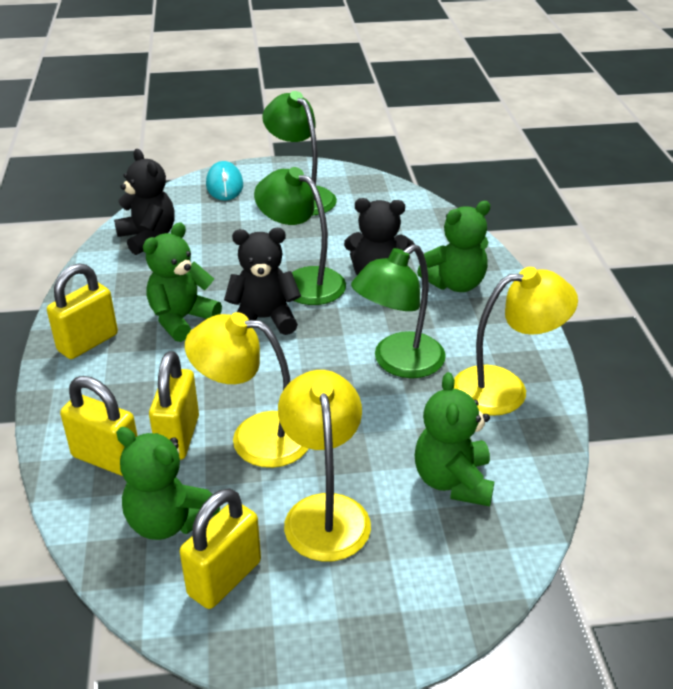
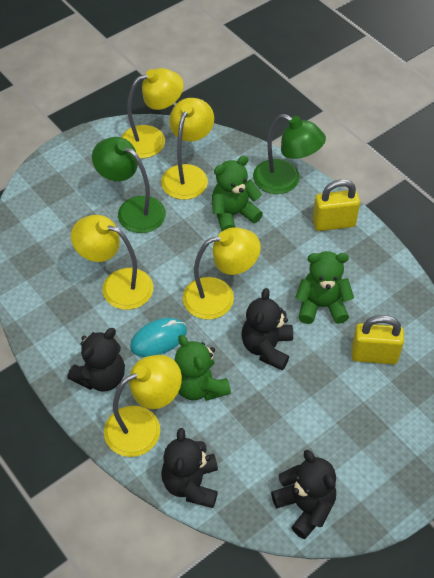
black teddy bear: [114,149,175,255] [224,228,301,335] [344,198,415,275] = 3 -> [67,328,125,392] [161,428,218,508] [241,288,293,371] [271,450,336,539] = 4
green lamp: [254,167,346,305] [262,91,337,216] [351,244,446,378] = 3 -> [92,137,166,233] [253,114,326,194] = 2
green teddy bear: [116,427,220,540] [143,222,222,342] [415,372,495,506] [417,201,491,292] = 4 -> [175,335,231,401] [212,156,263,231] [295,251,354,324] = 3
yellow lamp: [185,312,308,468] [278,370,371,562] [454,267,578,416] = 3 -> [71,215,153,310] [104,355,182,457] [121,68,184,158] [161,98,214,200] [183,227,261,320] = 5
yellow padlock: [47,263,118,359] [60,376,138,476] [149,351,199,460] [180,488,261,609] = 4 -> [313,179,360,231] [351,315,404,364] = 2

